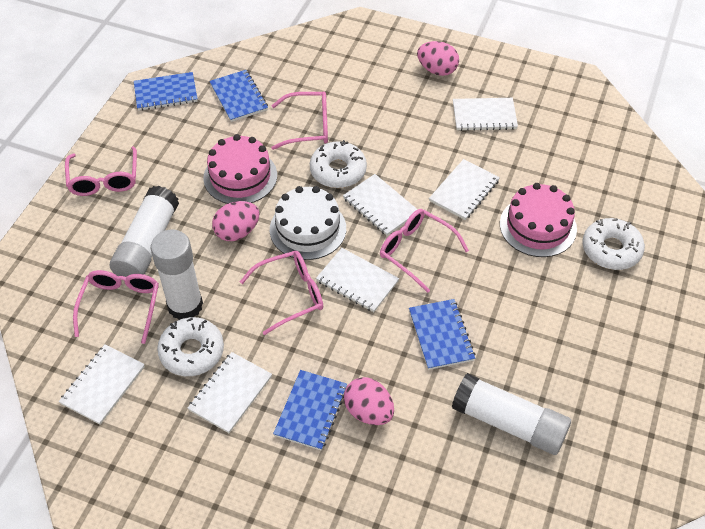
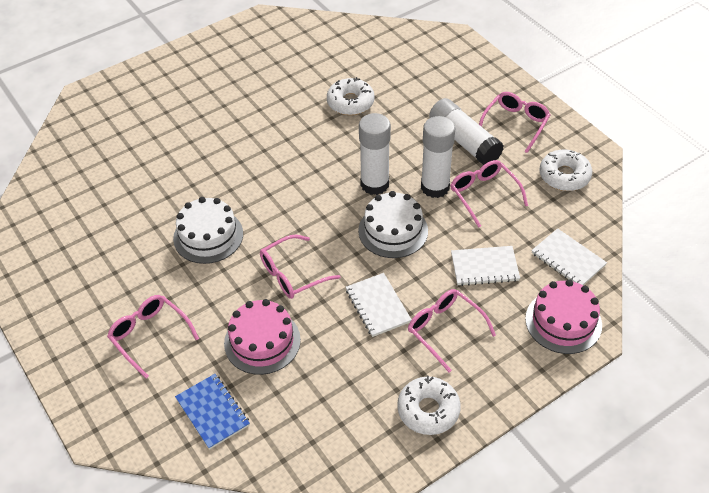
blue notebook: [134,72,198,111] [209,70,268,122] [273,370,347,451] [409,299,475,370] = 4 -> [175,374,250,450] = 1
pink egg: [212,201,259,241] [344,377,394,425] [417,41,459,76] = 3 -> none = 0
white cake: [270,186,346,260] = 1 -> [173,197,243,264] [358,191,428,258] = 2
white notebook: [59,345,145,425] [188,352,272,433] [316,248,399,312] [343,174,418,236] [429,159,500,220] [453,98,518,131] = 6 -> [346,273,412,337] [451,246,520,286] [532,228,607,285] = 3

